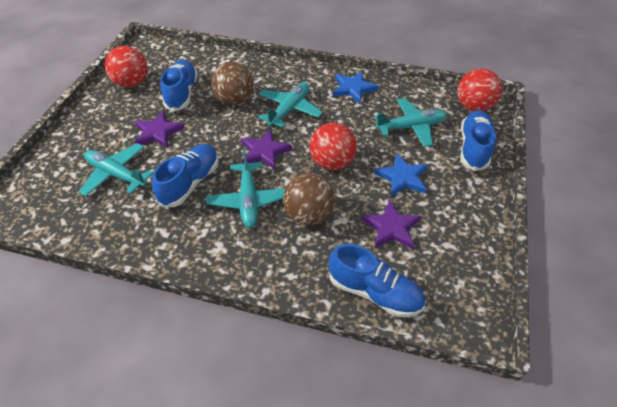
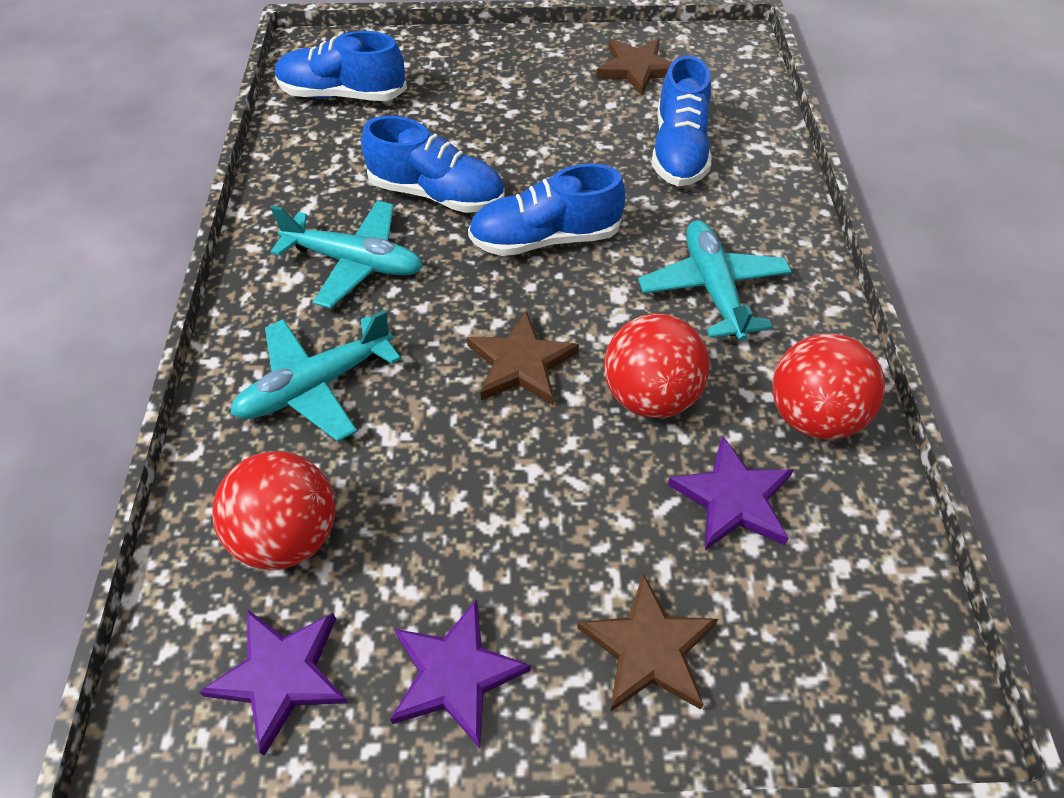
blue star: [333,71,378,104] [374,153,428,197] = 2 -> none = 0
brown ball: [211,62,254,105] [283,173,335,225] = 2 -> none = 0
brown star: none = 0 -> [467,311,579,405] [577,573,718,712] [596,39,672,96] = 3
turquoise plane: [79,143,153,196] [206,150,286,228] [259,82,323,128] [374,98,447,147] = 4 -> [230,310,401,442] [271,201,423,309] [638,220,792,341] = 3

